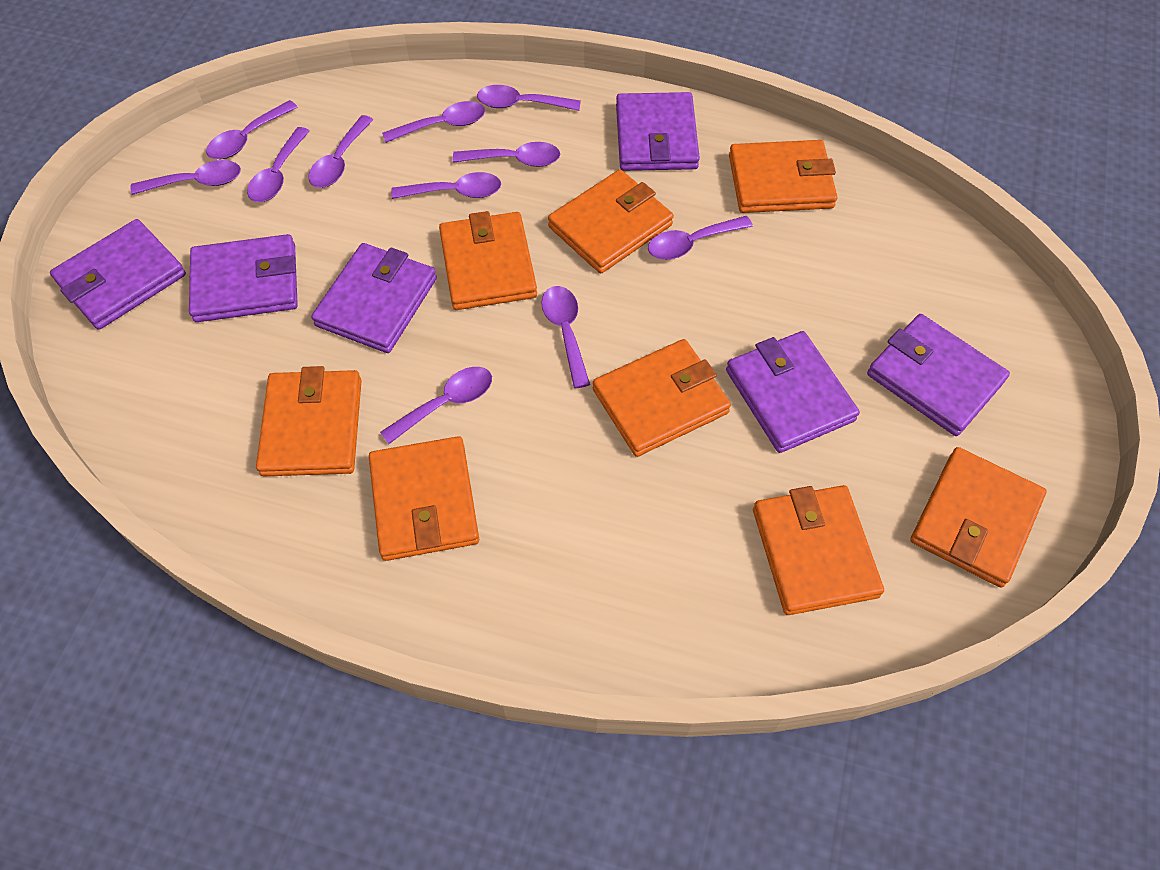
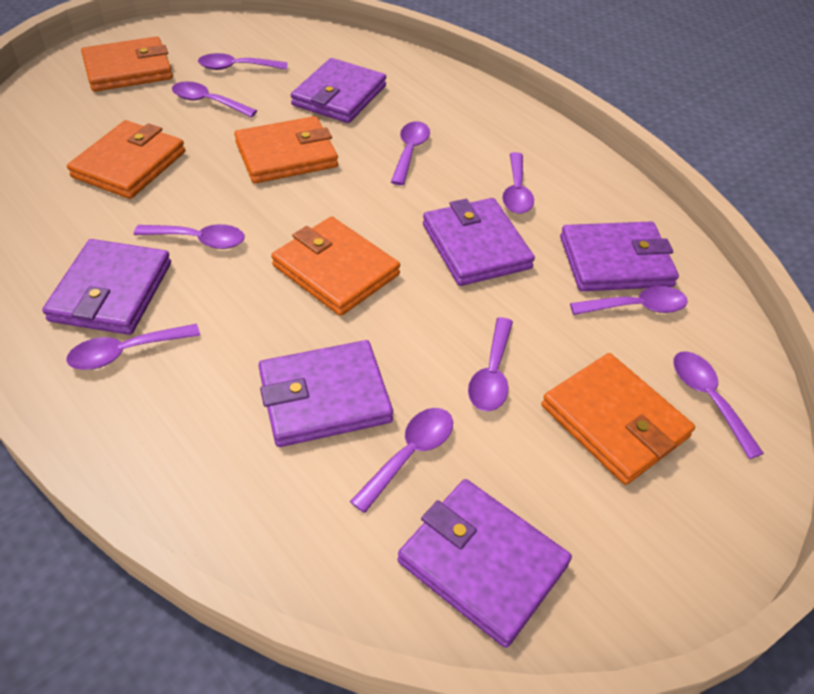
orange wallet: [256,366,362,476] [369,436,479,561] [439,211,537,310] [548,170,674,273] [593,339,731,457] [729,140,837,213] [753,485,884,615] [910,447,1047,588] = 8 -> [67,120,185,199] [81,36,173,92] [234,116,338,183] [271,217,400,316] [542,353,695,485] = 5
purple spoon: [131,160,241,195] [206,100,298,159] [247,127,310,202] [308,115,373,188] [380,367,492,444] [382,101,485,143] [391,172,501,199] [453,142,560,167] [477,85,581,111] [541,286,590,388] [648,216,753,260] = 11 -> [66,324,200,370] [134,224,245,249] [172,81,257,117] [198,53,288,70] [350,408,453,513] [391,121,430,185] [468,317,513,411] [502,152,534,214] [570,286,688,315] [673,351,764,459] = 10

